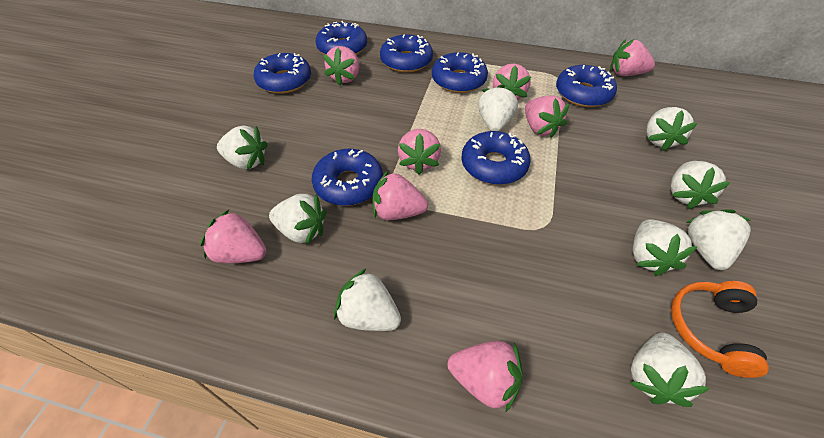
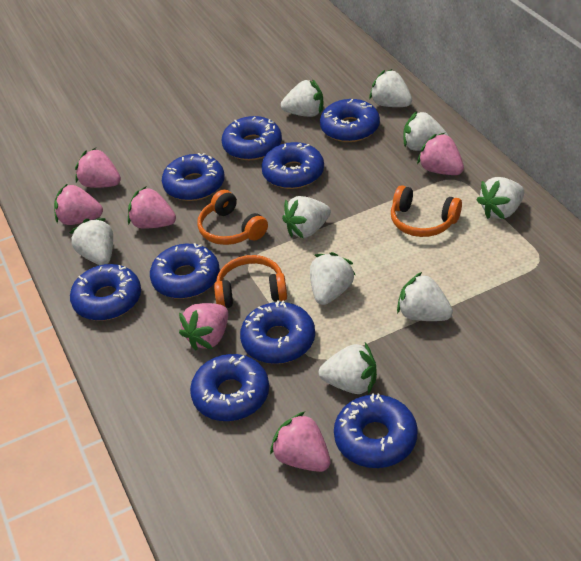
blue donut: [253,53,311,94] [312,149,383,206] [315,21,367,55] [380,34,433,73] [432,52,488,93] [461,131,531,185] [556,65,617,107] = 7 -> [70,264,141,321] [150,243,220,299] [162,153,224,201] [190,354,269,421] [222,116,282,160] [240,300,315,364] [261,142,324,189] [320,99,380,142] [334,394,418,468] = 9
orange headphones: [671,281,769,378] = 1 -> [197,190,268,245] [214,255,287,308] [391,185,462,237] = 3
pink strawberry: [200,210,266,263] [323,46,359,85] [373,170,428,220] [398,129,441,174] [448,341,523,413] [493,64,531,100] [525,95,569,138] [610,39,655,76] = 8 -> [54,183,103,225] [75,148,121,188] [128,187,176,228] [179,303,228,351] [270,411,331,472] [417,133,464,175] = 6

